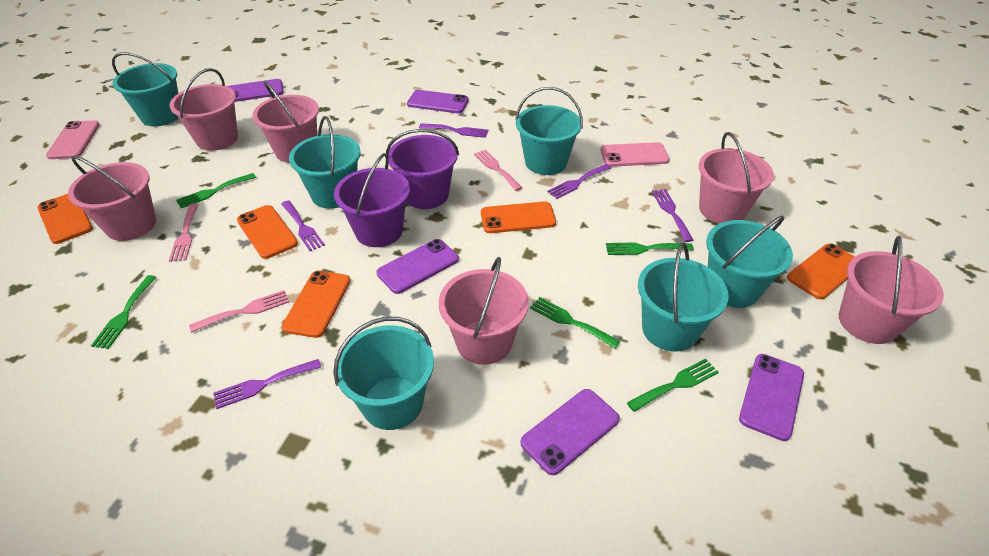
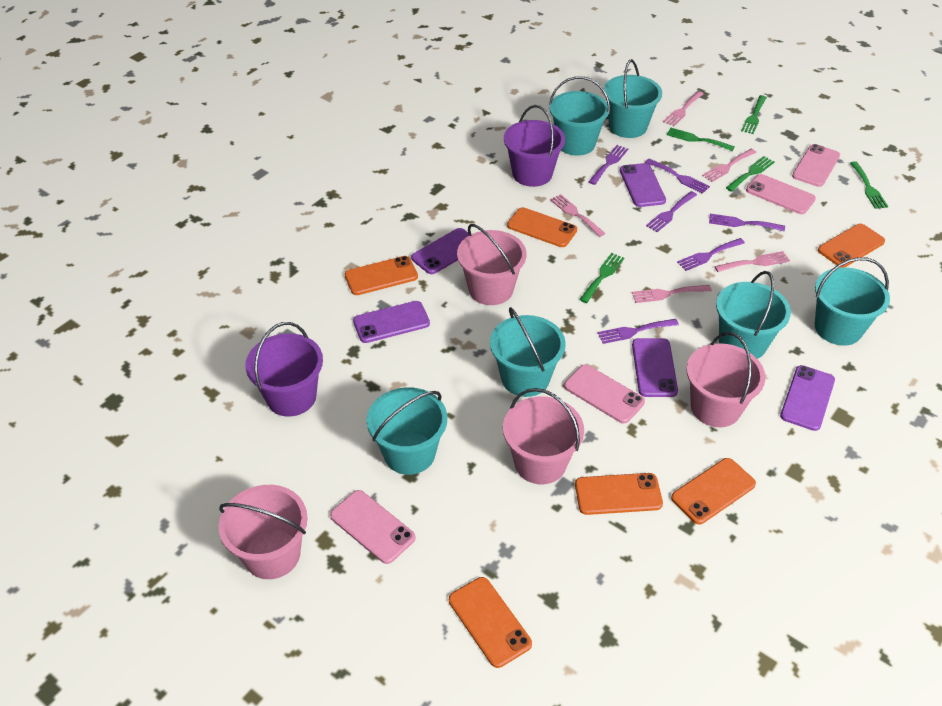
orange phone: [38,194,93,244] [237,205,298,259] [282,271,350,338] [481,201,556,233] [787,244,855,299] = 5 -> [344,256,418,295] [449,577,532,668] [507,207,577,247] [575,473,663,515] [671,458,756,524] [818,224,885,267] = 6
pink bucket: [68,156,156,241] [170,68,238,151] [253,81,319,163] [439,257,529,365] [699,132,774,224] [839,236,944,344] = 6 -> [219,485,308,579] [457,224,526,305] [503,388,584,484] [686,332,766,427] = 4
pink fork: [169,204,199,262] [189,290,289,333] [474,149,522,191] = 3 -> [550,194,606,237] [632,285,712,303] [663,91,703,126] [702,149,756,182] [714,251,790,272] = 5
pink phone: [46,120,100,159] [600,142,670,167] = 2 -> [330,490,416,564] [564,365,645,424] [746,174,816,214] [792,144,840,187] = 4
purple fork: [213,359,321,409] [281,200,325,251] [419,123,488,138] [547,164,611,199] [652,189,693,242] = 5 -> [589,145,628,185] [598,319,679,344] [645,159,710,194] [646,191,697,232] [677,238,745,271] [709,214,785,231] = 6

